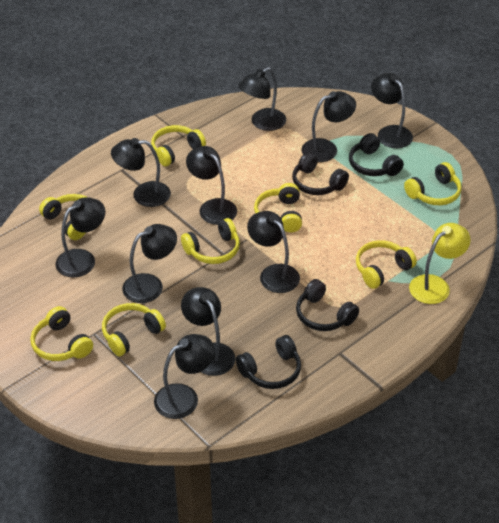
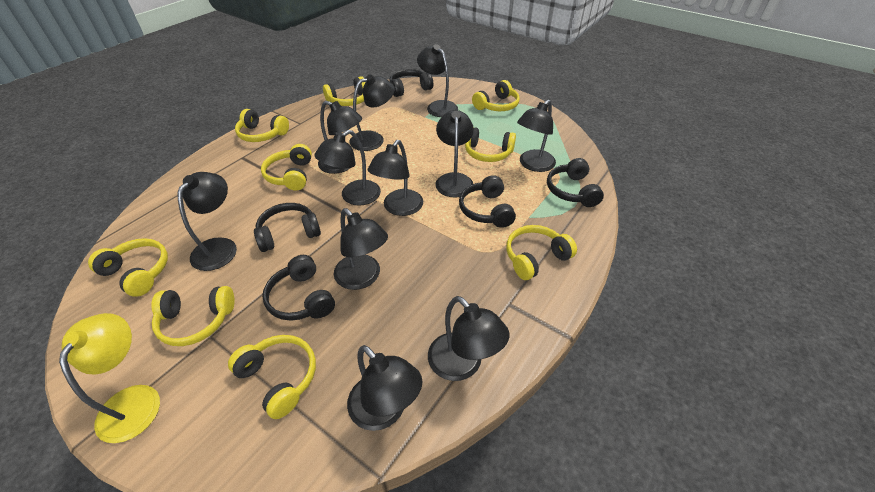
black headphones: [236,335,301,389] [292,152,349,195] [296,279,359,331] [349,133,404,176] = 4 -> [254,203,321,252] [262,255,335,321] [389,69,433,97] [459,175,516,228] [547,158,604,207] = 5
black lamp: [55,197,105,277] [111,138,171,207] [122,224,177,303] [154,334,215,419] [181,287,236,376] [186,146,237,225] [238,67,286,131] [247,211,300,293] [302,91,356,162] [371,73,413,148] = 10 -> [177,172,237,271] [314,130,381,206] [318,101,362,174] [334,208,388,290] [347,345,423,431] [349,74,395,151] [368,140,423,216] [417,44,458,117] [428,296,509,381] [435,110,474,198] [517,100,556,172] = 11
yellow headphones: [30,306,93,361] [39,194,86,240] [102,303,166,356] [151,125,206,166] [181,218,240,264] [254,183,302,232] [356,240,417,289] [404,162,462,205] = 8 -> [88,238,168,297] [151,286,235,346] [228,335,316,419] [235,109,289,142] [261,144,312,191] [323,76,366,106] [465,128,516,162] [472,80,520,111] [506,225,577,280] = 9

